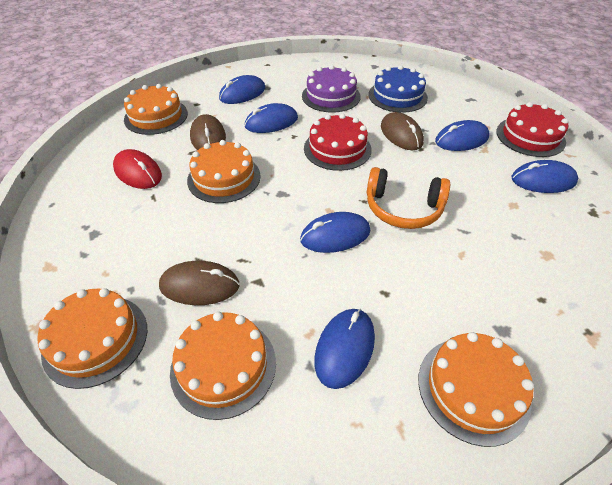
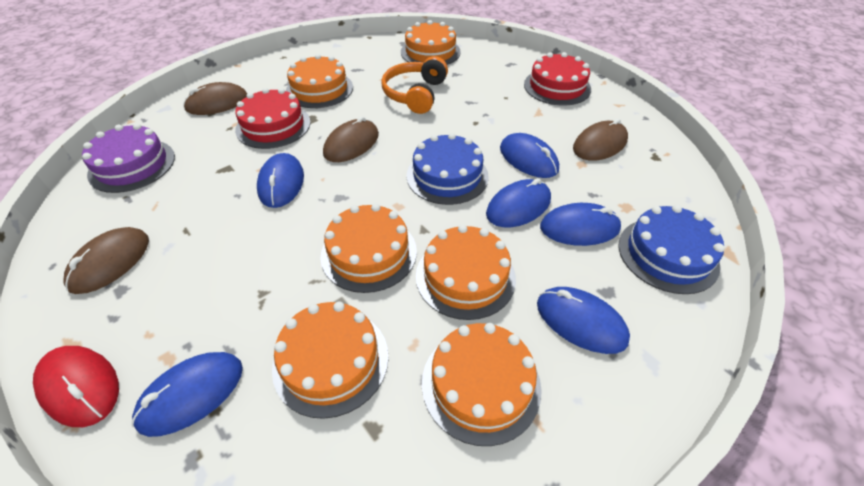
blue cake: [368,65,428,113] = 1 -> [407,133,489,205] [618,205,725,294] = 2
brown mouse: [159,261,239,305] [190,114,226,150] [381,112,424,150] = 3 -> [64,227,149,294] [183,82,247,115] [323,116,379,162] [573,119,628,161] = 4
orange cake: [37,288,147,389] [124,84,188,135] [170,312,276,420] [187,140,261,203] [418,332,534,447] = 5 -> [272,301,389,419] [286,54,353,108] [321,204,417,293] [401,20,461,65] [416,225,516,320] [422,323,542,446] = 6

